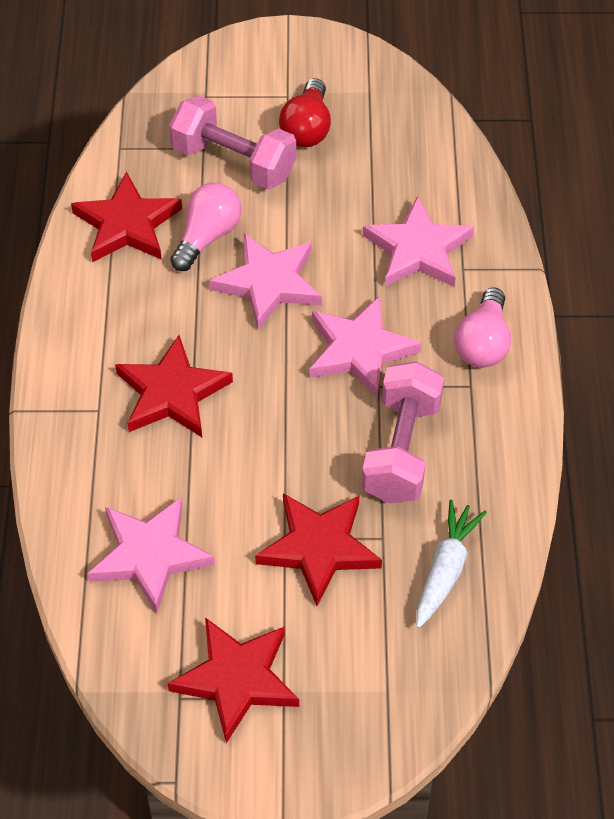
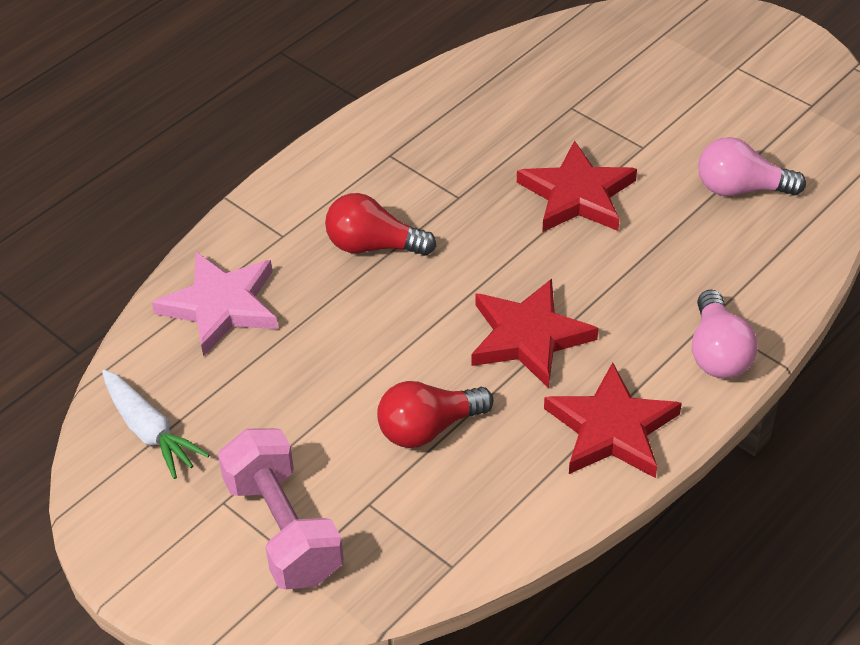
pink dumbbell: [169,95,296,189] [362,361,444,504] = 2 -> [218,428,344,589] = 1
pink star: [87,497,215,613] [209,233,322,330] [309,296,422,398] [363,196,474,287] = 4 -> [152,252,278,357] = 1
red light bulb: [279,78,331,147] = 1 -> [325,193,437,256] [377,381,494,448] = 2
red star: [71,171,182,262] [115,335,233,437] [167,617,299,743] [255,493,382,606] = 4 -> [471,279,598,388] [517,140,637,232] [544,362,682,478] = 3

